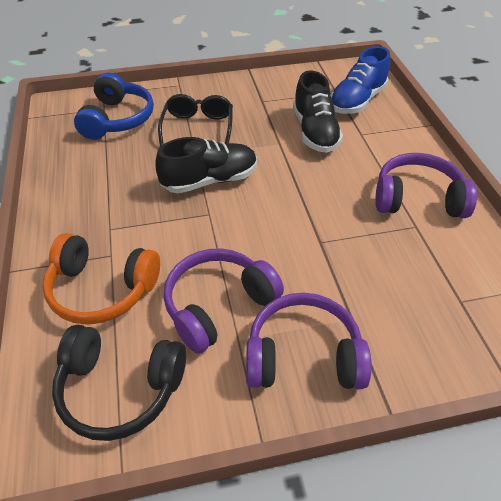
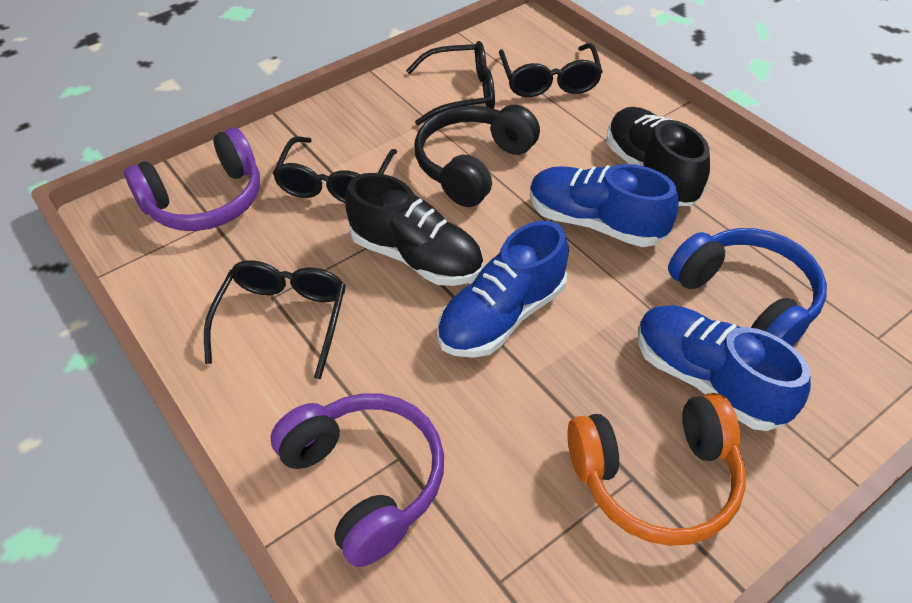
black glasses: [158,94,233,147] = 1 -> [204,260,346,379] [273,136,397,203] [406,41,495,125] [499,43,603,97] = 4
blue shoe: [330,46,390,114] = 1 -> [437,221,569,358] [530,164,678,247] [638,305,811,431] = 3
purple headphones: [164,248,284,354] [246,293,371,389] [375,153,477,218] = 3 -> [124,127,260,231] [270,393,444,567] = 2

